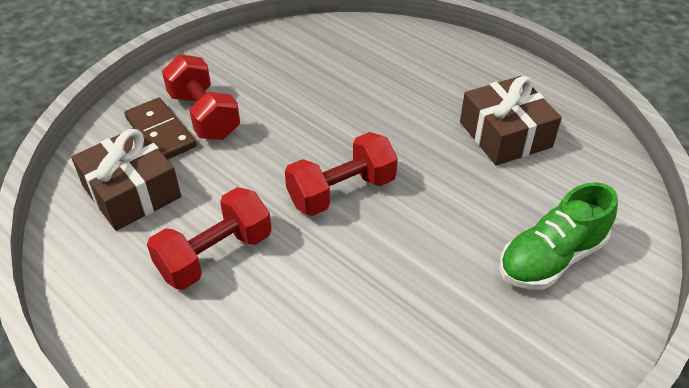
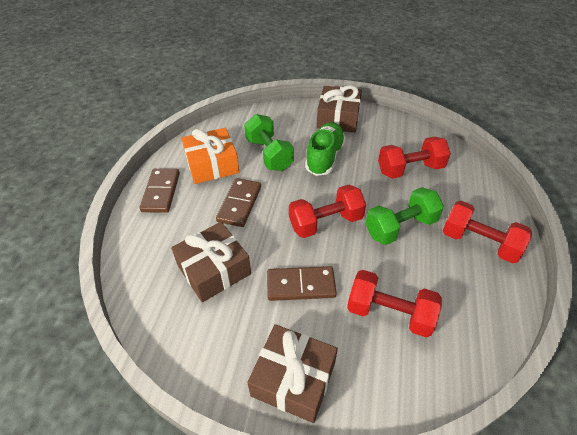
brown domino: [124,98,197,160] = 1 -> [140,169,180,213] [216,178,261,227] [267,266,337,301] = 3
brown gift: [71,126,181,231] [460,76,562,166] = 2 -> [171,222,251,302] [247,324,338,423] [317,85,362,133] = 3
green dumbbell: none = 0 -> [244,114,294,171] [365,187,444,245] = 2
orange gift: none = 0 -> [182,128,239,184] = 1
red dumbbell: [147,187,272,290] [162,54,240,140] [285,132,398,216] = 3 -> [289,184,366,238] [347,270,442,338] [378,136,451,179] [443,201,532,263] = 4

